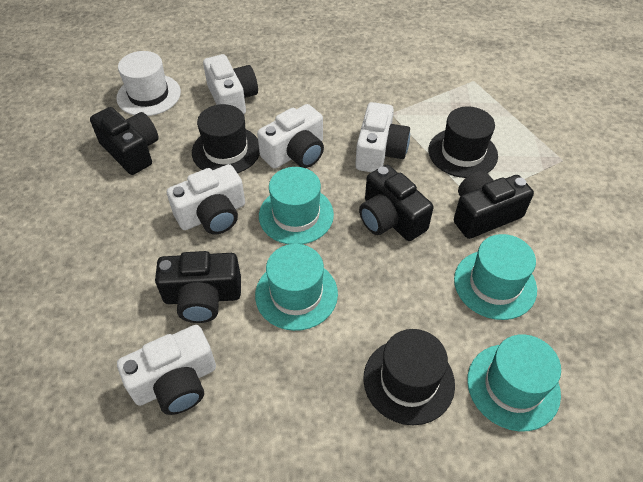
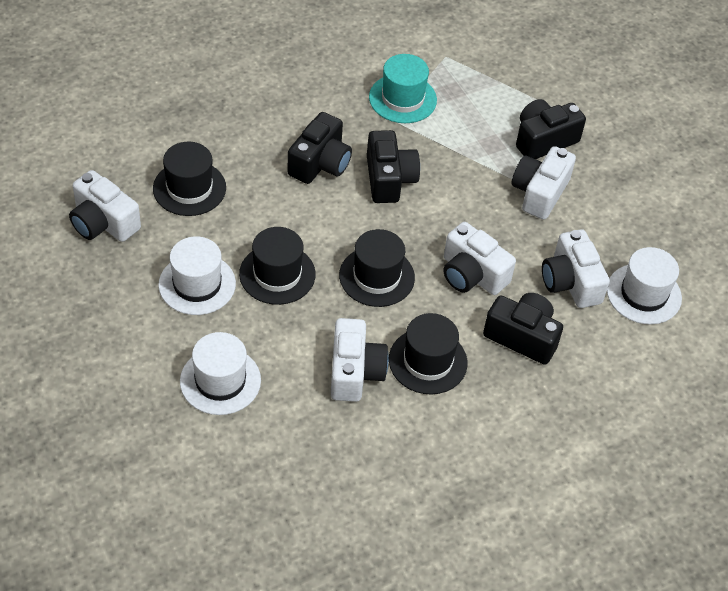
black hat: [192,104,260,173] [363,329,455,425] [428,106,498,178] = 3 -> [153,142,226,216] [239,227,316,305] [339,229,415,307] [389,313,468,394] = 4
turquoise hat: [255,244,338,331] [259,167,334,244] [454,234,537,320] [467,334,561,432] = 4 -> [369,54,437,123] = 1
white hat: [116,51,181,116] = 1 -> [158,236,236,315] [180,332,261,415] [607,247,682,325] = 3

